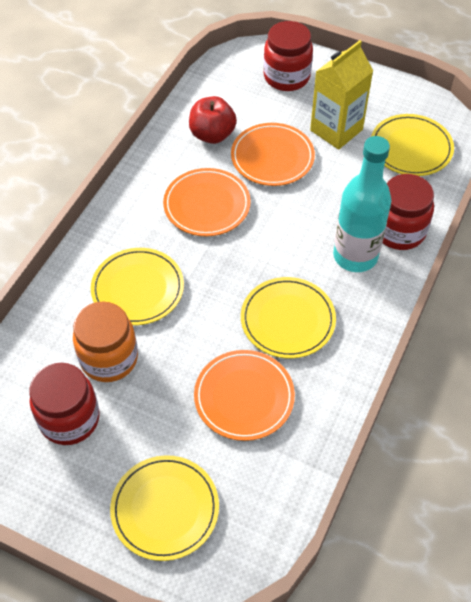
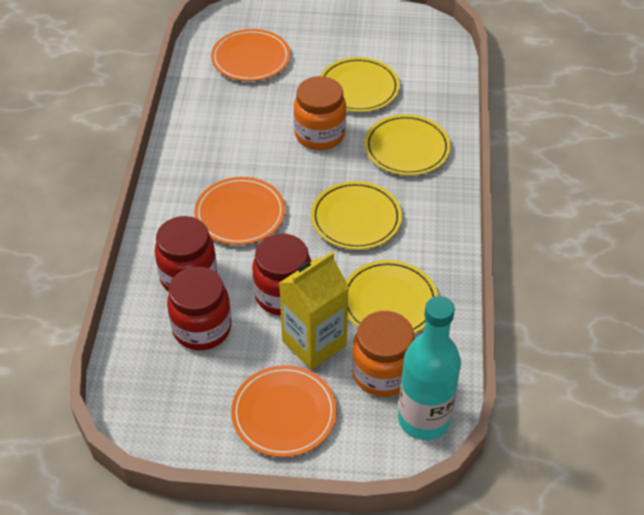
orange jar: [73,302,138,382] = 1 -> [293,76,346,150] [352,311,415,397] = 2
red apple: [189,96,237,144] = 1 -> none = 0

